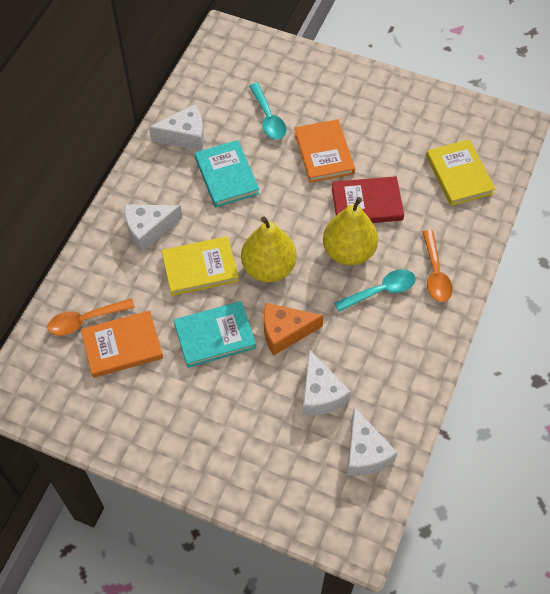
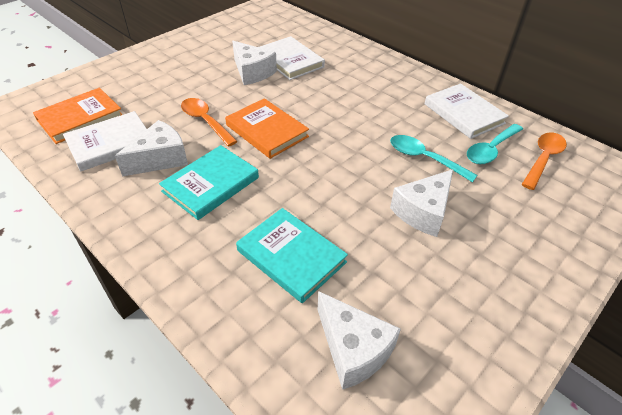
orange cheese: [264,303,324,356] = 1 -> none = 0
red book: [332,176,404,223] = 1 -> none = 0
white book: none = 0 -> [63,111,147,171] [259,36,325,80] [425,83,509,139] = 3
yellow book: [161,236,239,296] [426,139,495,206] = 2 -> none = 0
yellow pear: [241,216,297,282] [323,197,378,265] = 2 -> none = 0

